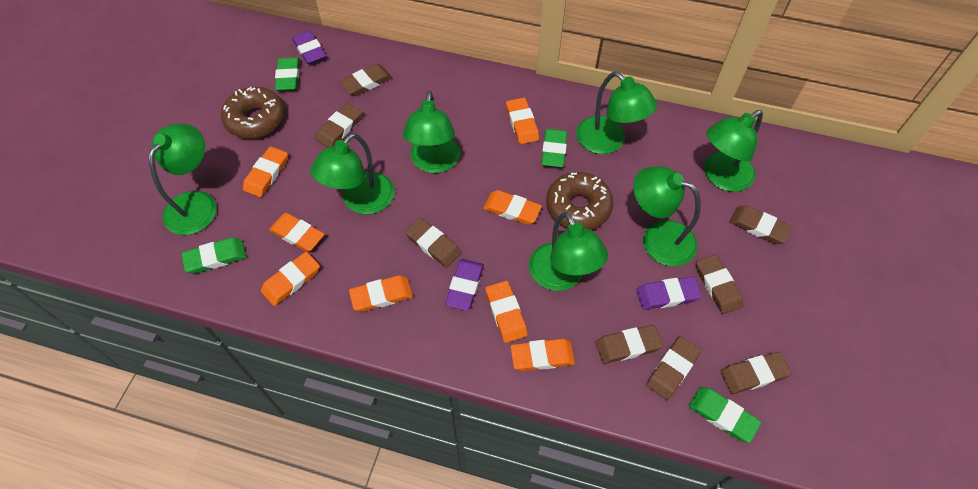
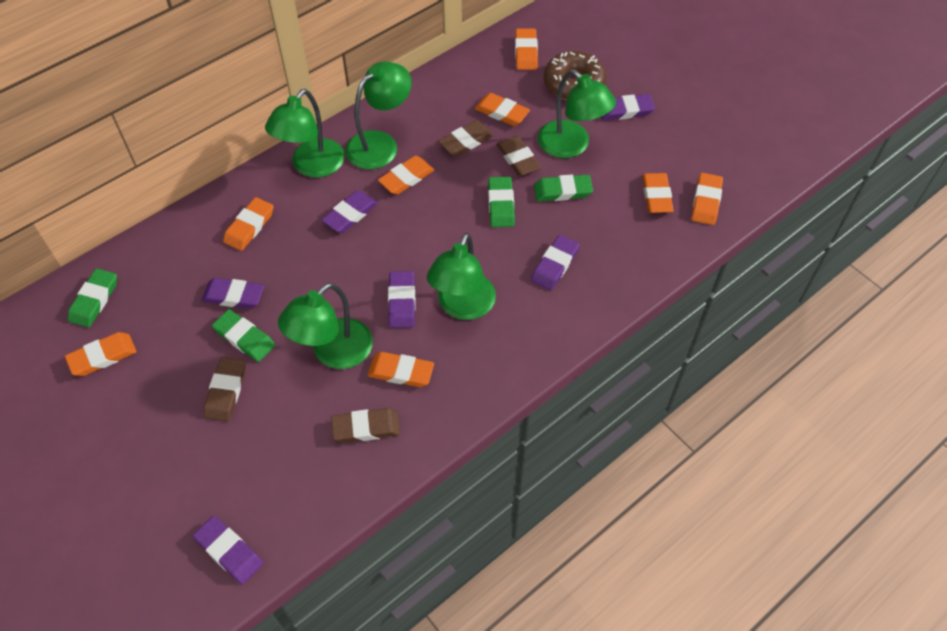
brown donut: [221,87,285,139] [546,172,614,230] = 2 -> [544,51,607,100] = 1
brown eraser: [315,103,362,147] [340,64,392,96] [405,218,462,268] [595,325,663,364] [646,336,701,400] [696,254,743,314] [720,352,792,394] [730,205,793,244] = 8 -> [204,357,246,422] [331,408,400,443] [438,120,494,157] [496,136,541,176] = 4
green lamp: [149,124,217,235] [310,133,394,214] [403,91,460,173] [529,212,608,291] [576,71,657,154] [633,167,701,267] [704,110,763,192] = 7 -> [265,89,345,178] [278,283,373,369] [345,61,412,170] [427,233,496,320] [538,69,616,158] = 5
purple eraser: [292,31,326,64] [445,259,484,311] [636,276,702,310] = 3 -> [193,516,263,584] [201,278,264,309] [322,191,378,233] [388,271,415,328] [531,235,580,290] [601,94,655,121] = 6

